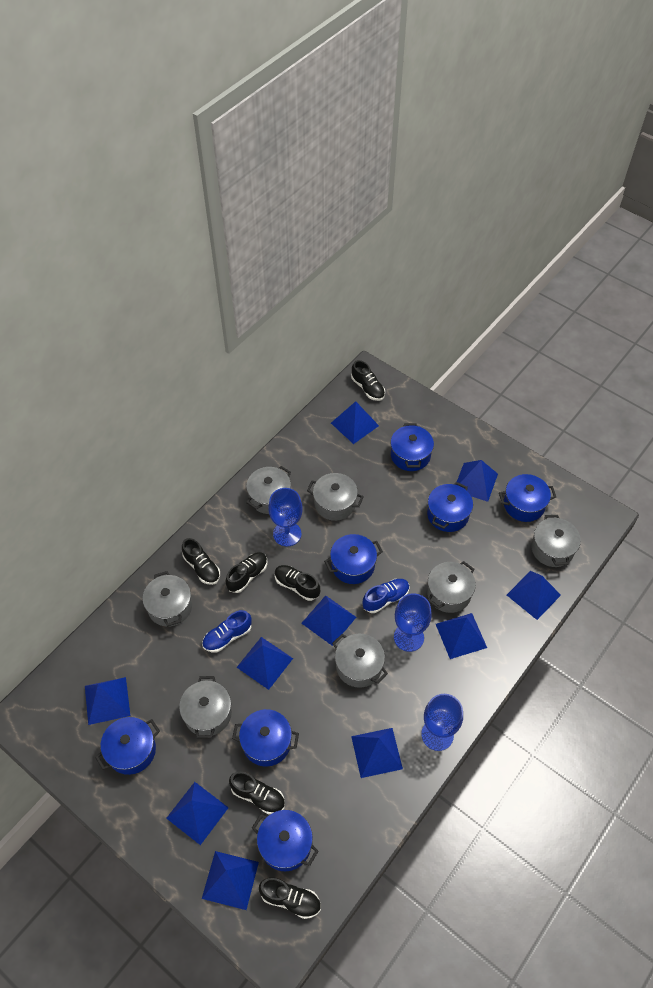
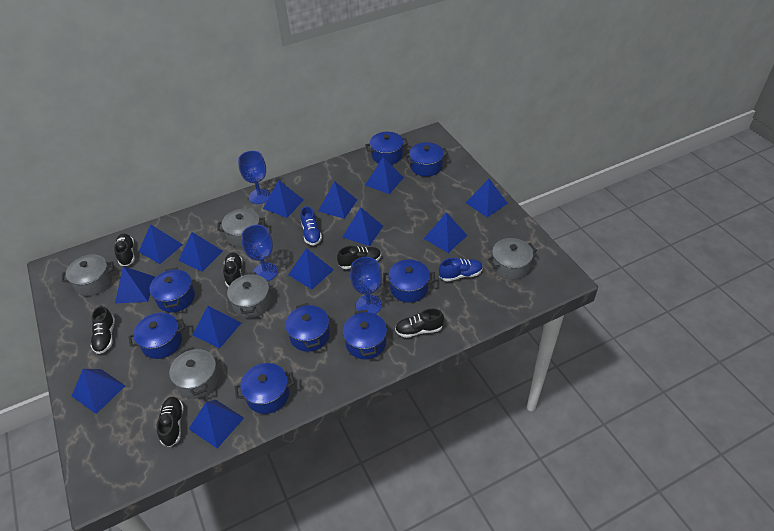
blue pot: [95,717,160,775] [232,709,299,767] [252,810,319,871] [324,534,383,584] [390,423,434,471] [427,482,473,532] [499,474,556,522] = 7 -> [128,313,185,359] [149,267,195,312] [235,363,295,414] [285,303,330,352] [343,310,387,359] [365,132,408,164] [383,260,435,303] [405,142,448,177] = 8
blue pyramid: [85,677,130,725] [166,782,229,845] [202,851,259,910] [237,637,293,690] [301,595,356,646] [331,401,379,444] [351,728,403,778] [436,613,487,659] [457,460,498,502] [507,571,561,620] = 10 -> [72,369,125,414] [115,266,155,303] [139,224,183,264] [178,232,223,272] [189,400,244,449] [193,306,241,348] [263,180,304,218] [288,248,334,290] [318,181,357,219] [343,207,383,246] [365,157,404,194] [424,212,468,253] [466,179,508,218] = 13
grey pot: [143,571,192,627] [179,676,232,739] [246,466,291,514] [307,473,364,521] [332,634,388,688] [427,561,476,613] [531,515,581,567] = 7 -> [62,254,113,296] [169,347,219,399] [217,209,265,247] [227,272,271,318] [487,238,537,280] = 5

